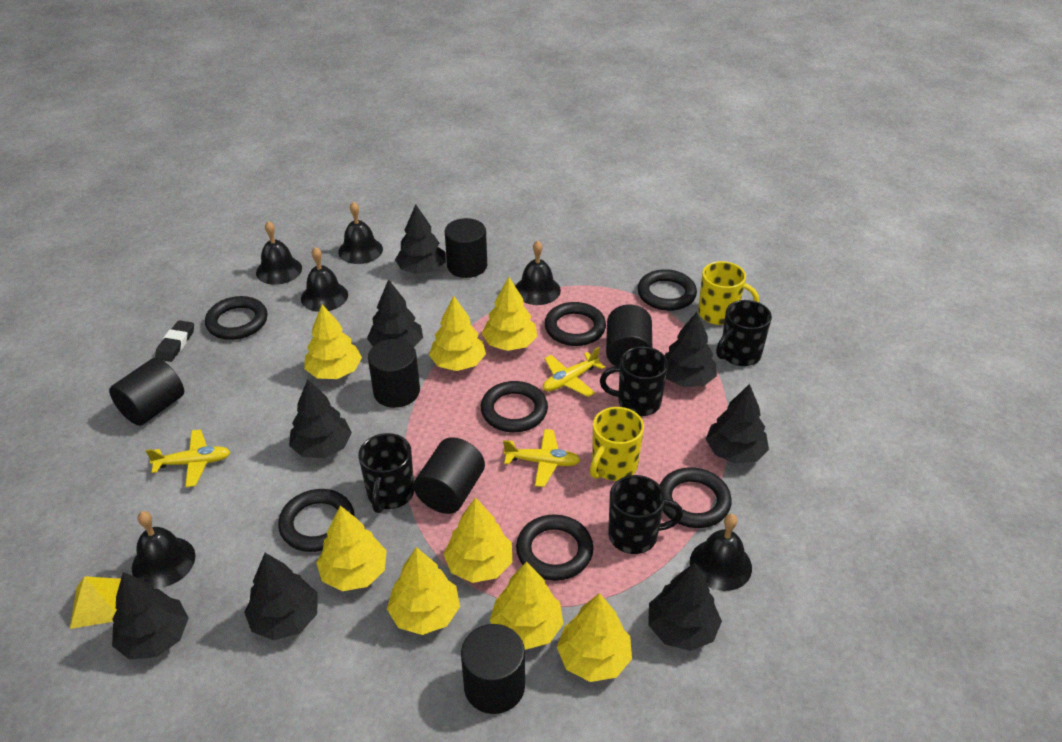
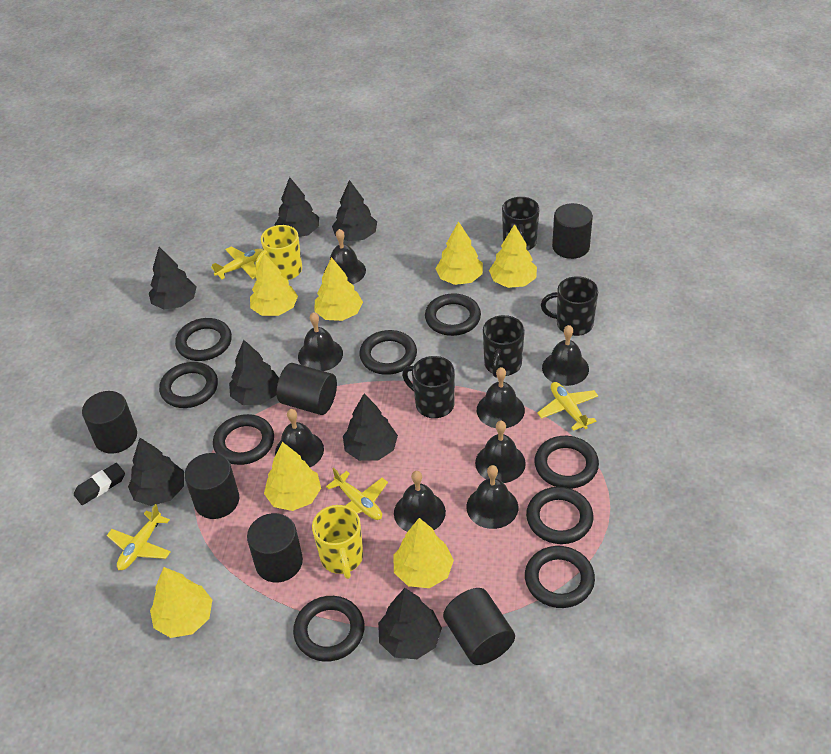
black bell: [132,511,196,588] [256,221,302,285] [301,247,348,312] [338,201,383,264] [515,241,561,305] [690,514,752,591] = 6 -> [275,409,324,467] [298,312,343,371] [324,229,366,284] [394,471,446,532] [466,465,518,529] [475,421,526,483] [477,367,525,428] [542,325,589,386] = 8
black ring: [205,296,267,340] [278,489,355,552] [481,381,548,432] [516,514,593,581] [544,302,606,346] [637,269,697,311] [660,467,732,528] = 7 -> [159,362,218,408] [175,318,232,361] [213,414,274,465] [293,596,365,662] [359,330,417,375] [425,293,481,336] [525,546,595,608] [526,487,593,544] [534,436,599,489] = 9
black tree: [112,572,189,660] [244,553,318,640] [289,379,352,458] [367,279,423,347] [395,205,446,274] [648,563,722,651] [665,312,717,387] [706,384,769,464] = 8 -> [128,438,184,506] [149,247,197,309] [229,340,279,405] [274,177,319,237] [332,180,377,241] [343,394,398,461] [378,588,442,659] = 7
yellow plane: [146,429,230,487] [503,429,581,487] [543,347,605,397] = 3 -> [107,504,171,570] [211,246,263,279] [326,468,388,520] [537,382,598,431] = 4
yellow pyramid: [70,576,121,629] = 1 -> none = 0
yellow tree: [304,304,362,379] [316,506,387,591] [387,547,460,635] [429,296,486,371] [443,497,512,583] [482,277,537,351] [490,562,563,650] [557,593,632,682] = 8 -> [150,567,212,638] [250,253,298,316] [264,442,321,511] [315,257,363,321] [393,518,454,588] [435,221,483,285] [489,224,537,288] = 7

